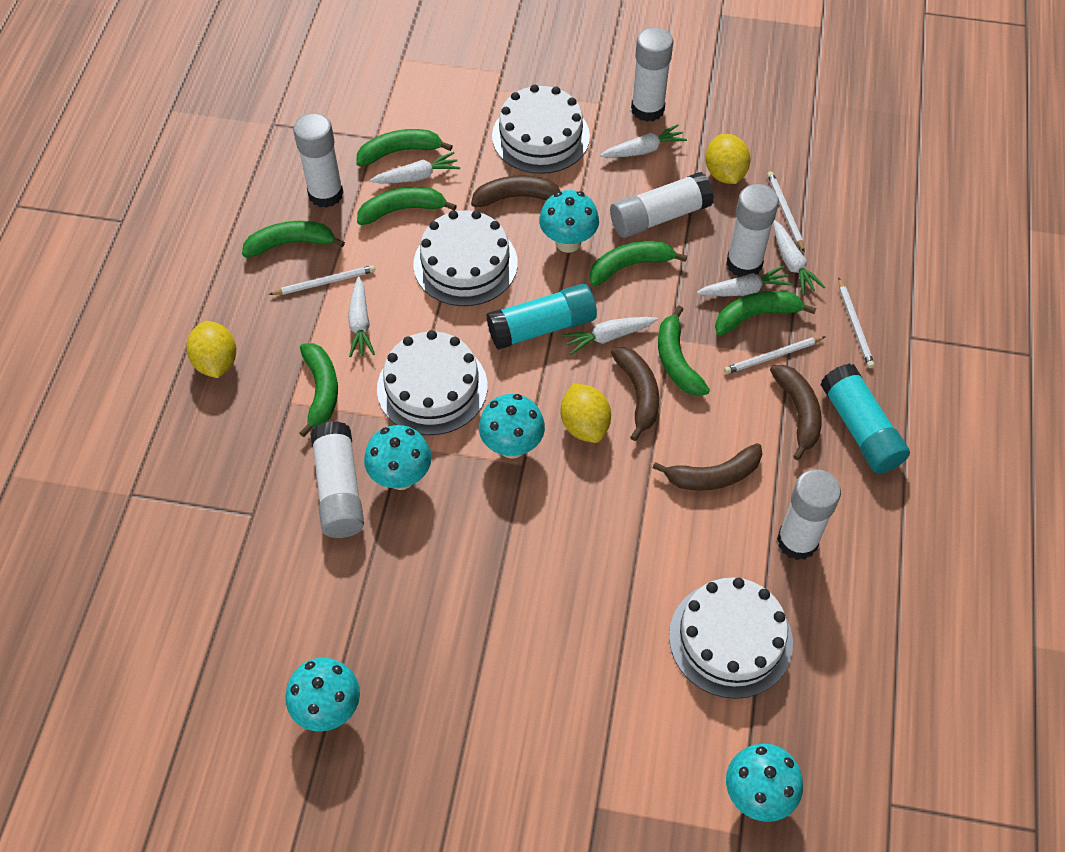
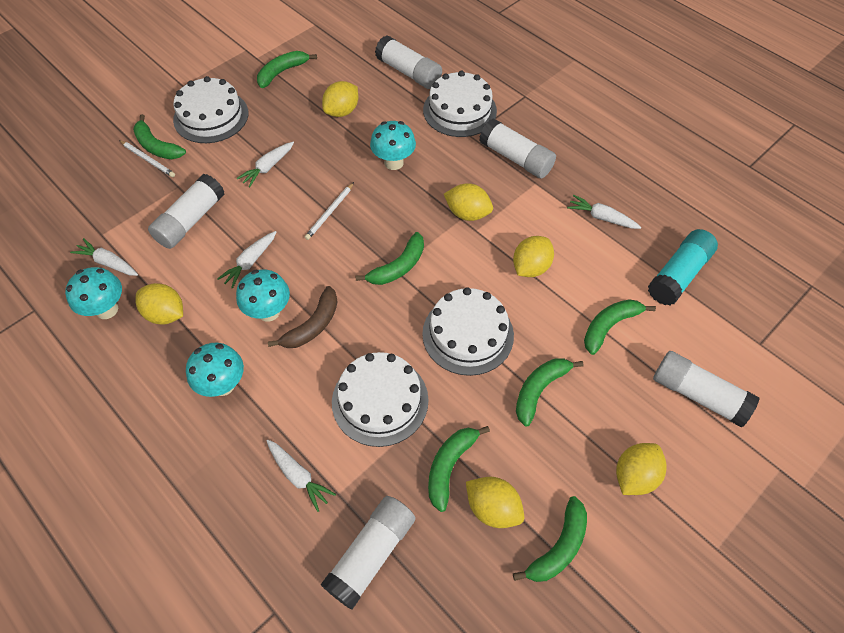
brown banana: [471,176,560,207] [611,347,659,441] [653,443,762,491] [770,365,822,460] = 4 -> [268,286,338,348] = 1
turquoise glue stick: [486,284,597,350] [820,363,910,474] = 2 -> [648,229,718,305] = 1
turquoise mushroom: [285,657,360,732] [364,425,432,490] [479,394,545,459] [539,190,599,253] [726,744,803,822] = 5 -> [65,267,122,319] [186,343,244,397] [236,270,290,322] [370,121,416,170] = 4
white carrot: [348,277,375,357] [370,152,460,183] [562,317,658,355] [600,124,687,158] [696,266,792,296] [773,220,825,295] = 6 -> [70,238,138,276] [217,231,276,289] [237,142,294,187] [266,440,336,512] [567,195,641,229] = 5
white glue stick: [293,113,344,208] [311,421,364,538] [610,172,714,238] [631,27,673,122] [726,184,779,277] [777,469,841,560] = 6 -> [148,174,225,249] [321,496,415,610] [375,35,442,89] [479,118,556,178] [653,351,760,428] = 5
white pencil: [269,265,375,295] [724,337,825,374] [767,171,804,252] [838,278,875,368] = 4 -> [119,140,175,177] [305,182,354,240] = 2
yellow lemon: [186,321,236,378] [561,383,611,443] [705,134,750,184] = 3 -> [135,283,183,324] [322,81,358,117] [444,183,493,221] [466,477,524,528] [513,236,554,277] [616,443,667,495] = 6

